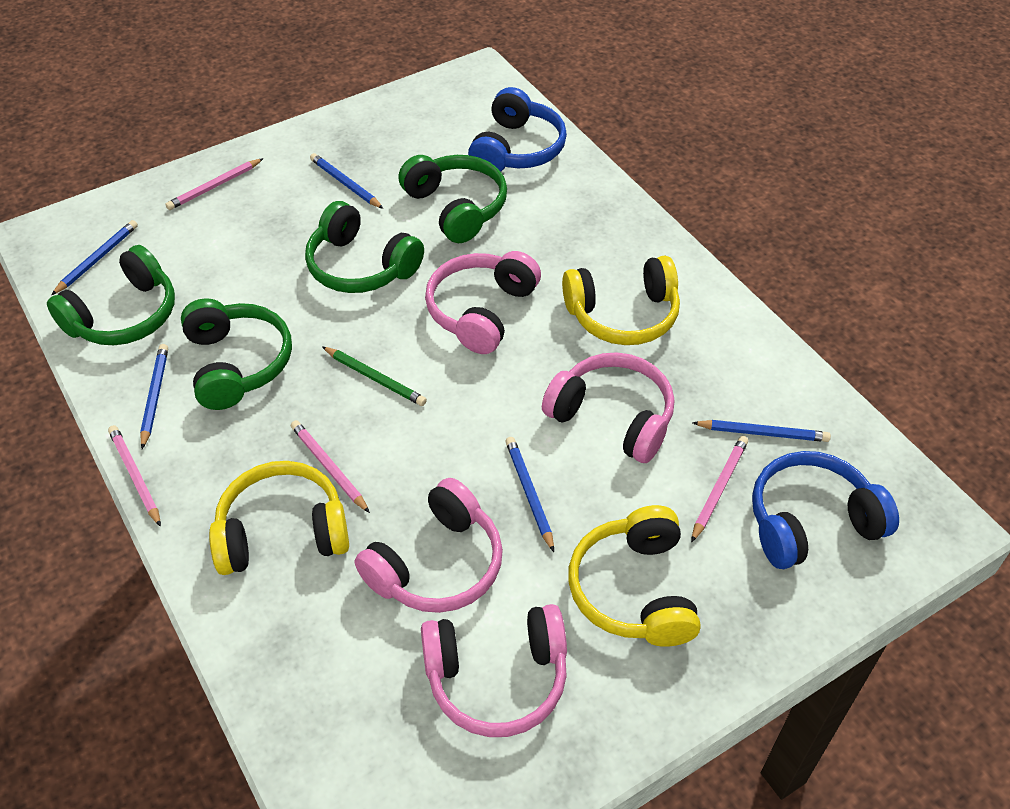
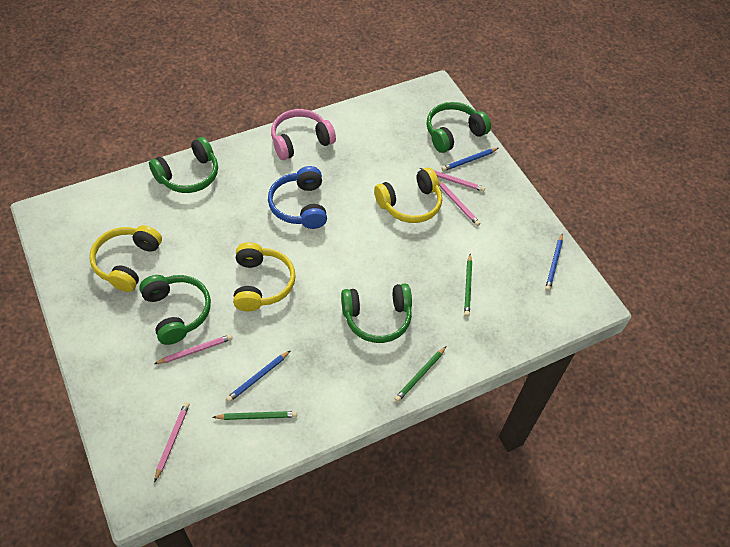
blue headphones: [468,87,567,172] [752,451,899,569] = 2 -> [268,166,327,229] = 1
blue pencil: [51,220,138,295] [140,344,168,449] [310,153,383,209] [505,437,554,552] [692,420,831,442] = 5 -> [226,350,291,402] [441,148,499,171] [545,234,563,291] = 3
green pencil: [322,346,427,406] = 1 -> [212,411,297,420] [394,346,446,402] [464,254,472,317] = 3
pink headphones: [355,478,503,613] [421,604,567,737] [425,251,541,354] [542,352,674,463] = 4 -> [271,109,336,160] = 1

